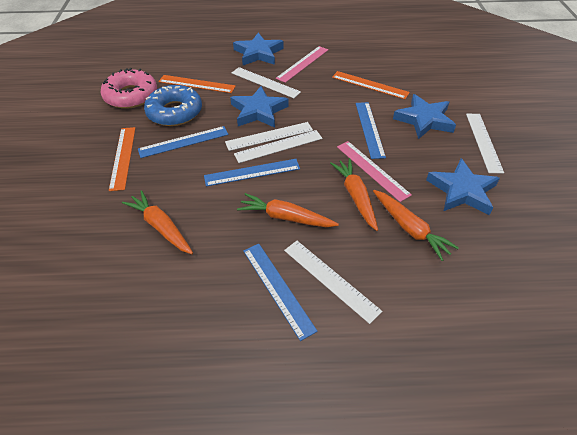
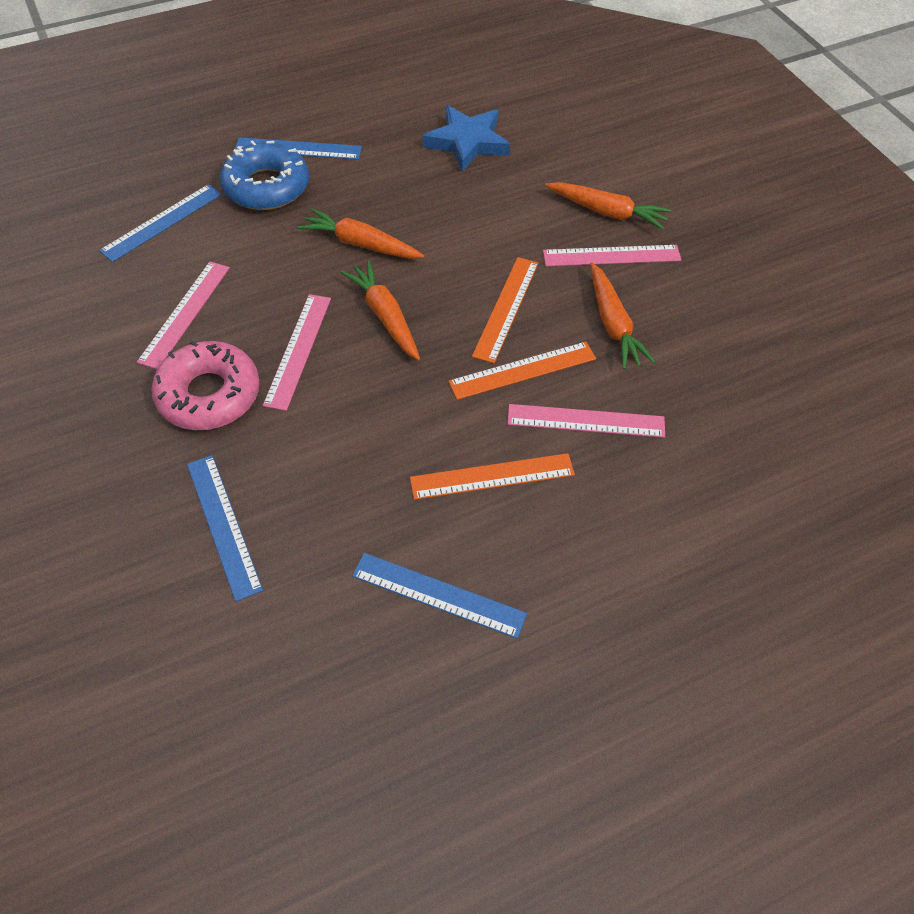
blue star: [230,86,289,128] [233,33,284,65] [393,94,456,139] [426,158,500,215] = 4 -> [423,105,510,172] = 1
pink ruler: [276,46,328,83] [337,141,412,202] = 2 -> [137,262,230,369] [263,294,331,411] [508,404,665,438] [543,245,681,266] = 4
white ruler: [225,122,313,151] [232,67,301,98] [234,130,322,163] [284,241,382,324] [466,114,504,173] = 5 -> none = 0

